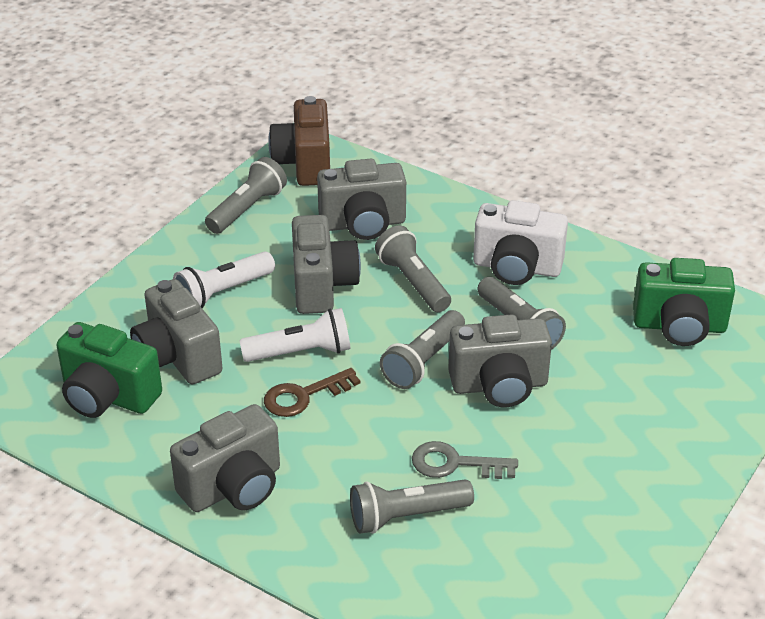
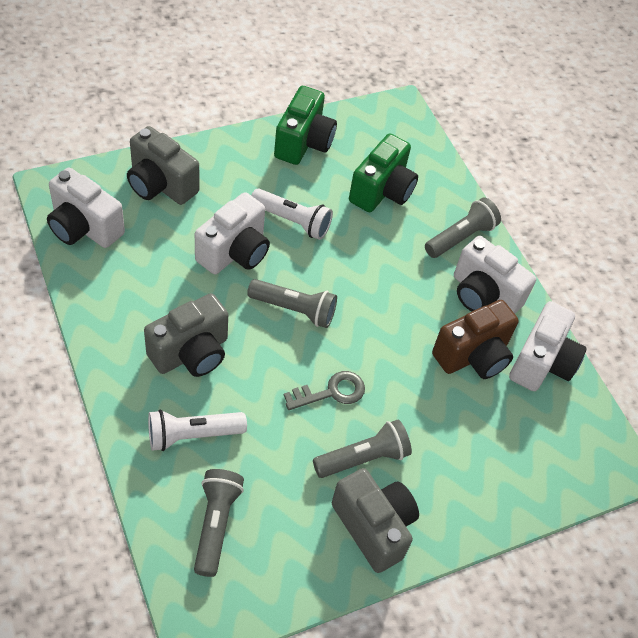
brown key: [264,368,360,417] = 1 -> none = 0
grey camera: [130,279,222,384] [170,404,280,512] [292,215,361,314] [317,159,406,240] [448,314,552,407] = 5 -> [127,126,200,205] [144,293,228,377] [332,468,419,573] = 3
grey flashlight: [205,157,287,234] [350,480,474,534] [375,226,451,312] [380,310,465,389] [477,277,566,350] = 5 -> [194,469,244,577] [247,279,337,328] [313,420,412,478] [425,197,501,258] = 4
white camera: [473,200,568,285] = 1 -> [47,168,125,248] [195,192,270,274] [454,236,536,314] [509,301,587,391] = 4

